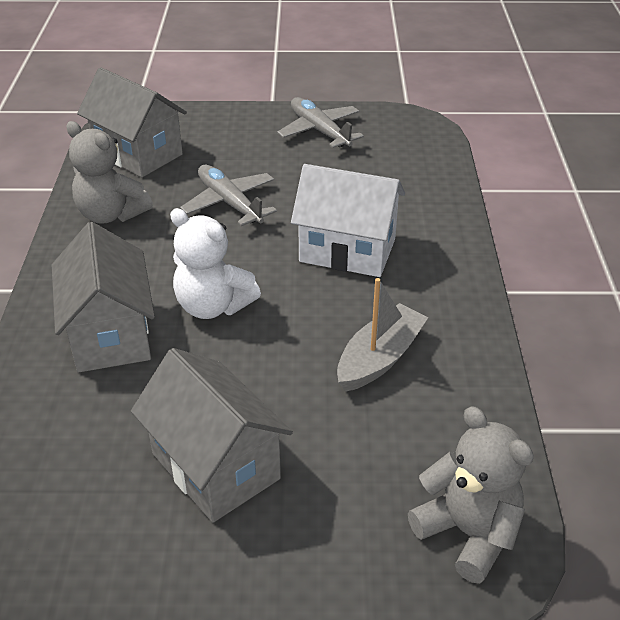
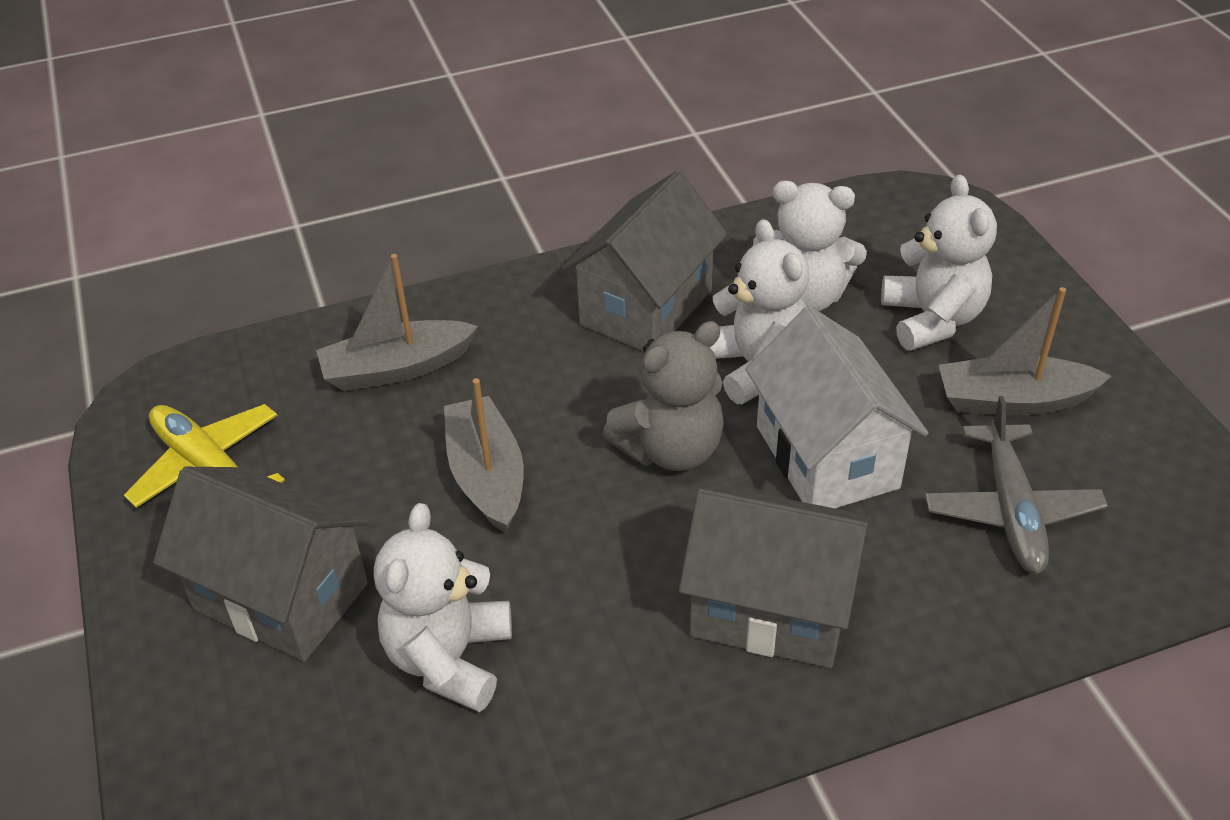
grey boat: [337,278,429,392] = 1 -> [316,254,478,391] [444,378,524,533] [939,287,1111,415] = 3
grey plane: [180,165,277,226] [277,97,364,148] = 2 -> [925,396,1108,574] = 1
grey teddy bear: [66,121,153,224] [408,406,534,583] = 2 -> [603,321,724,471] = 1
white teddy bear: [170,208,261,319] = 1 -> [374,503,512,712] [710,219,809,404] [753,181,867,311] [881,175,997,351] = 4
yellow plane: none = 0 -> [124,404,285,508] = 1

